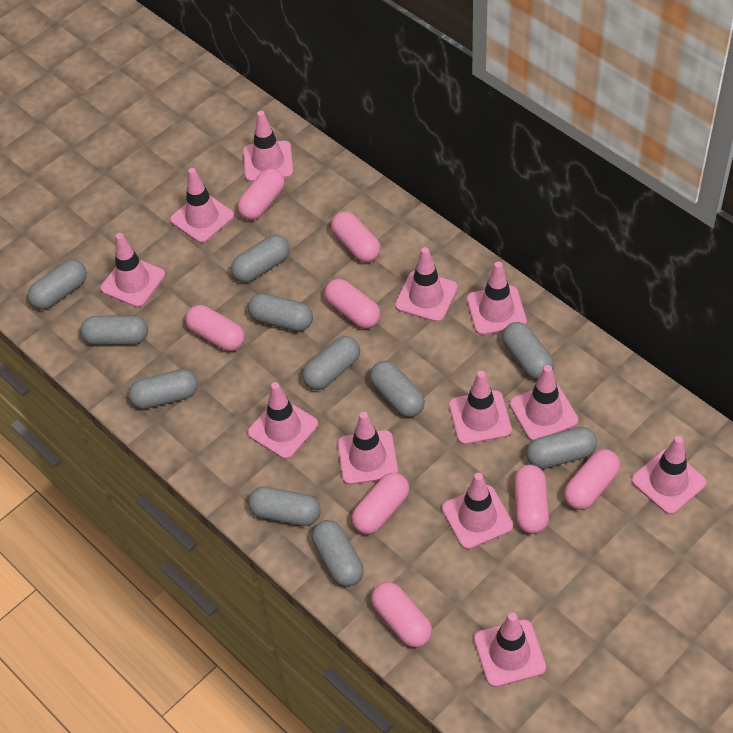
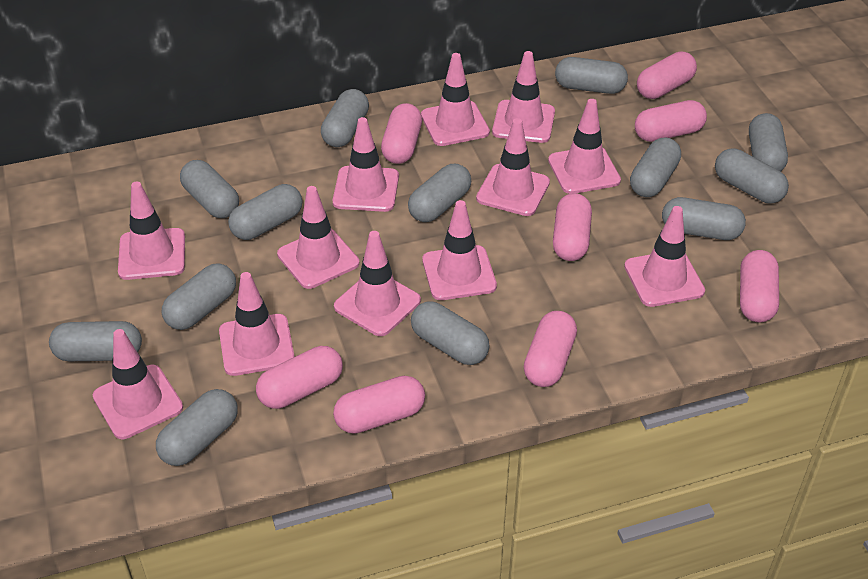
grey capsule: [28,260,87,310] [80,315,148,345] [129,369,198,409] [231,235,290,283] [248,293,313,332] [248,487,321,526] [303,336,360,390] [312,520,364,587] [370,361,425,417] [502,322,554,380] [526,427,597,469] = 11 -> [49,321,142,361] [156,389,238,466] [162,263,236,330] [180,160,239,218] [228,184,302,240] [321,89,369,147] [408,164,471,222] [411,301,490,365] [555,57,628,94] [630,137,681,197] [662,197,746,240] [715,149,789,203] [749,113,788,172] = 13

